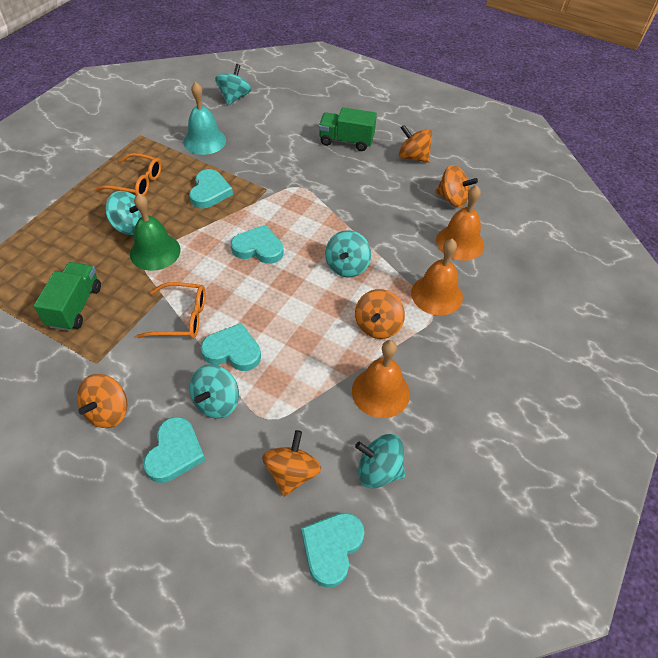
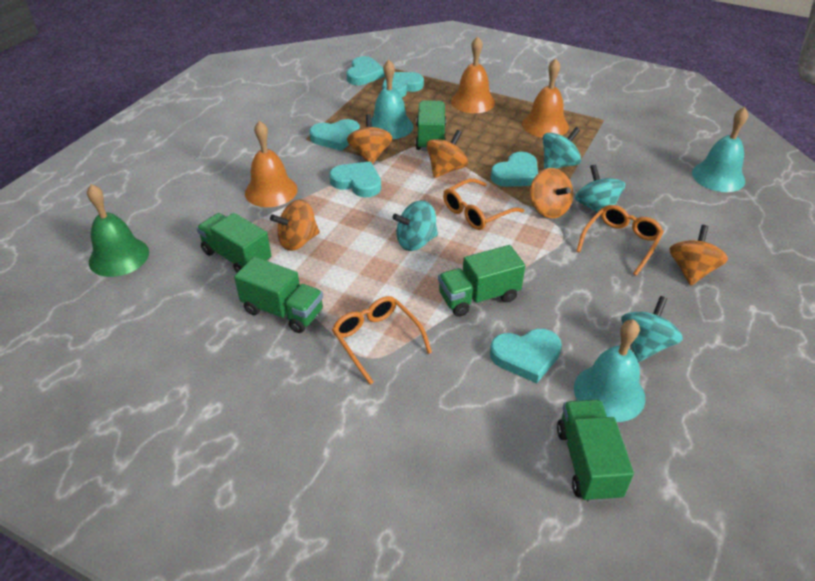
green truck: [34,262,101,331] [319,107,377,151] = 2 -> [196,213,272,273] [234,257,323,333] [415,100,446,151] [438,245,525,317] [557,400,634,502] = 5
orange glasses: [96,153,162,196] [136,282,205,339] = 2 -> [332,296,432,384] [443,178,524,230] [576,205,664,276] = 3
turquoise bell: [183,81,226,155] = 1 -> [371,60,414,139] [574,319,645,422] [692,107,748,192] = 3
turquoise heart: [143,417,206,483] [189,169,233,208] [201,323,261,371] [231,225,283,264] [301,513,365,588] = 5 -> [309,119,360,151] [329,161,381,197] [346,56,385,85] [382,72,424,97] [490,329,562,383] [491,152,538,187] = 6
turquoise spinning top: [105,191,142,235] [190,364,239,419] [215,64,251,105] [325,230,371,277] [355,434,405,488] = 5 -> [392,200,438,251] [543,127,581,169] [575,164,625,213] [621,296,683,362] = 4

